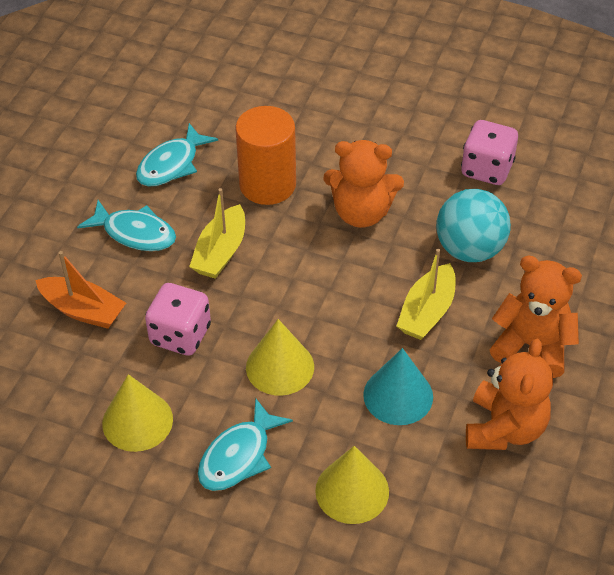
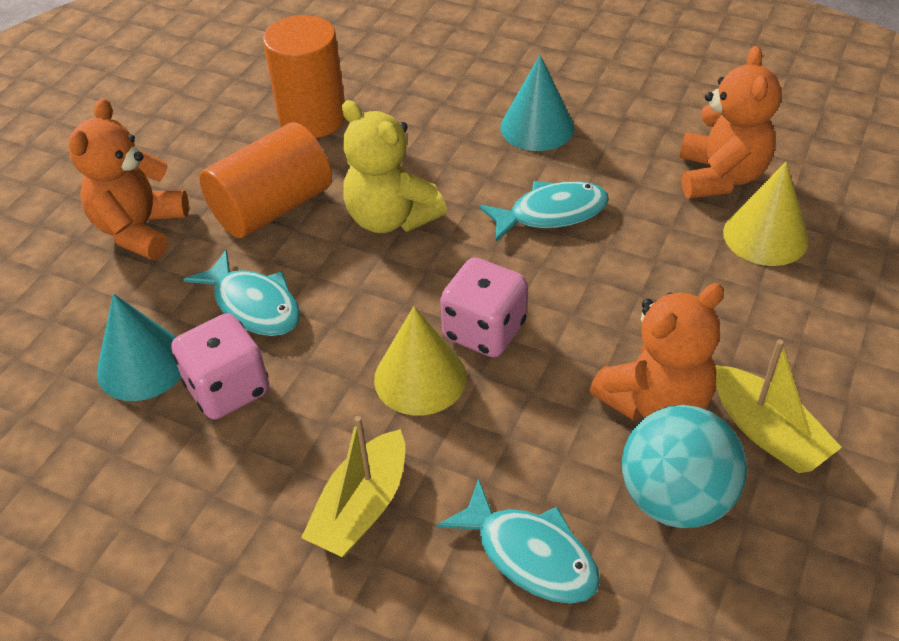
orange boat: [35,251,126,329] = 1 -> none = 0
orange cylinder: [235,106,296,205] = 1 -> [199,122,332,238] [263,15,345,138] = 2
turquoise cone: [363,348,433,425] = 1 -> [97,294,181,401] [501,55,574,151] = 2
yellow cone: [102,374,173,452] [246,319,314,396] [315,446,389,524] = 3 -> [374,306,467,416] [723,162,809,266] = 2
yellow teddy bear: none = 0 -> [342,100,447,233] = 1

